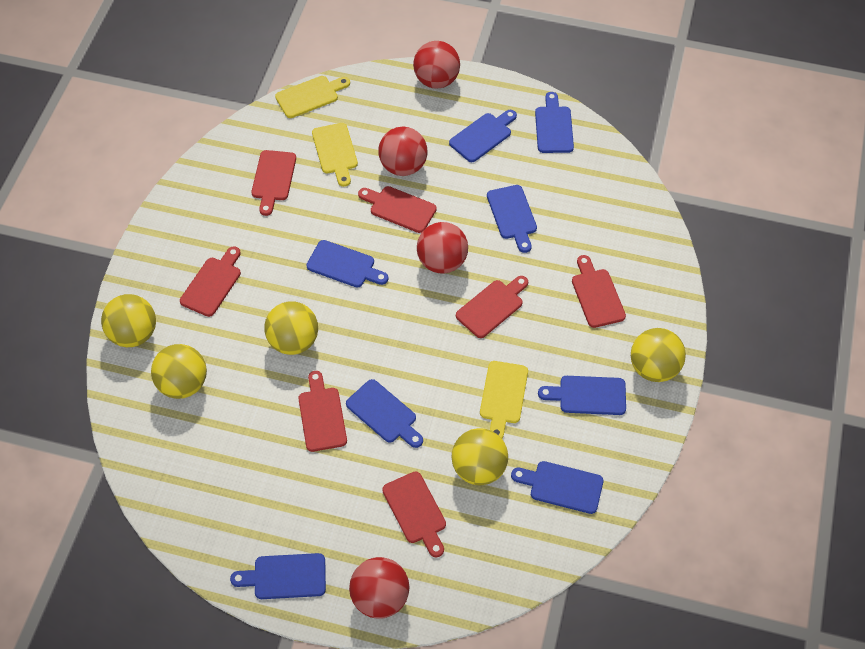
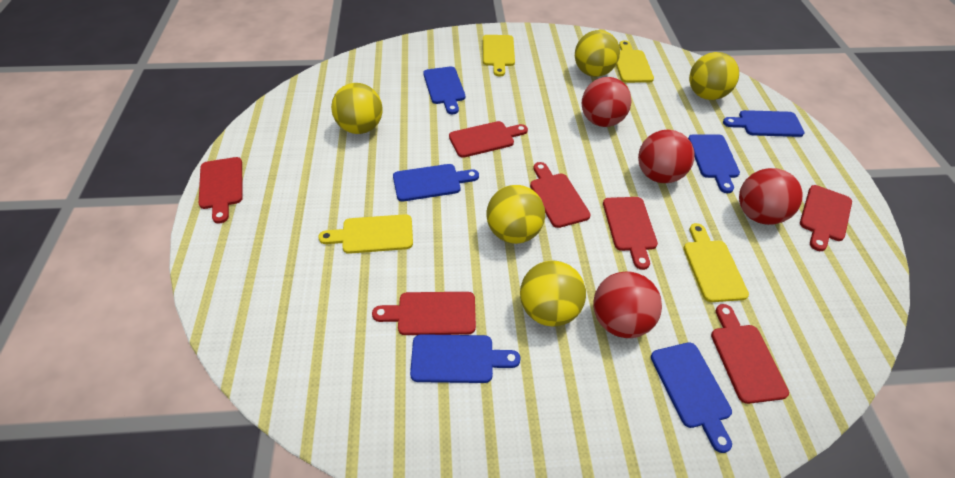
blue cutting board: [230,553,326,599] [306,240,388,288] [346,379,423,448] [449,110,517,162] [487,185,537,253] [511,461,604,514] [535,92,574,153] [538,376,626,415] = 8 -> [393,164,479,202] [410,334,521,383] [423,67,465,114] [651,342,732,453] [688,134,740,193] [723,110,805,137] = 6
yellow cutting board: [275,76,350,118] [312,123,358,187] [480,361,528,439] = 3 -> [318,214,413,254] [483,35,515,77] [616,40,654,83] [684,223,749,302] = 4

